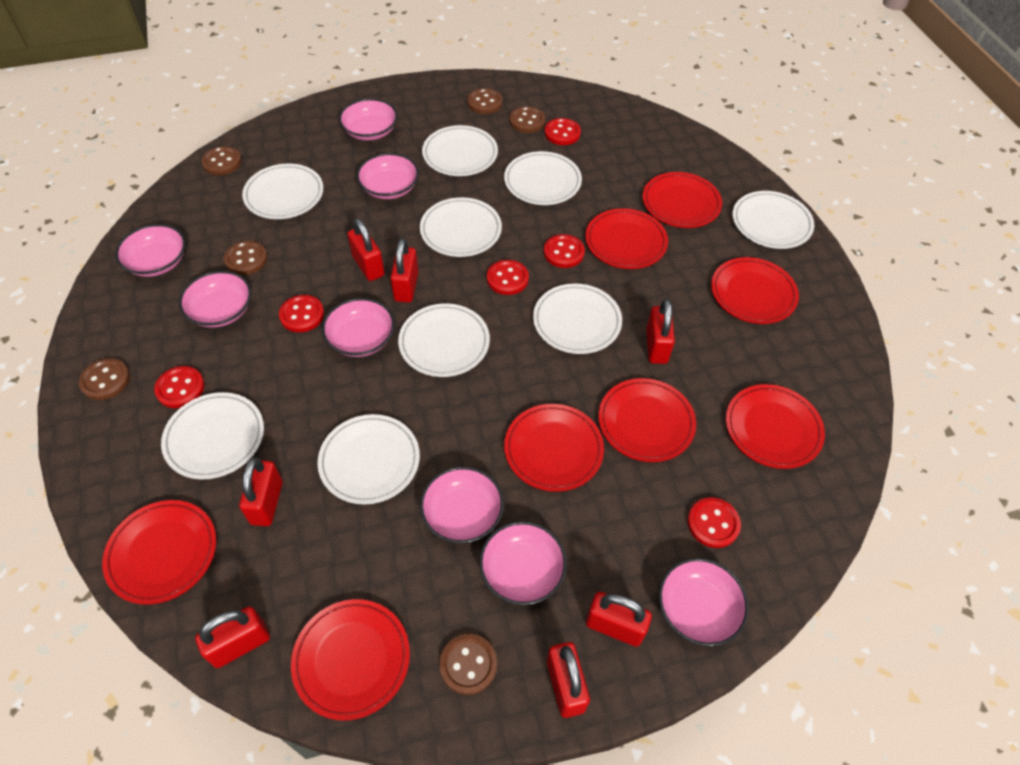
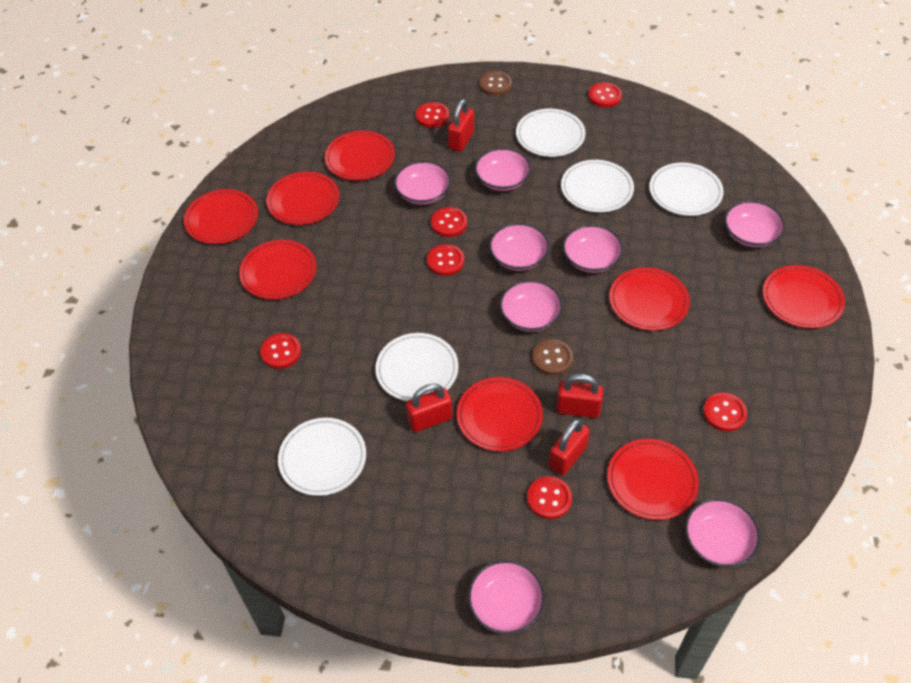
brown button: [79,358,130,400] [202,146,242,175] [224,241,268,275] [439,634,497,695] [467,88,502,114] [510,106,545,133] = 6 -> [479,71,512,96] [532,339,573,375] = 2
red button: [154,366,205,408] [279,295,324,332] [487,260,529,295] [544,118,581,145] [544,234,585,268] [688,497,741,548] = 6 -> [260,333,301,369] [416,102,449,128] [427,244,464,276] [431,207,467,237] [527,476,572,519] [588,82,622,108] [703,393,747,431] = 7
red padlock: [195,606,270,668] [239,457,283,526] [348,218,384,281] [390,238,418,302] [547,642,590,718] [586,592,652,647] [646,299,675,364] = 7 -> [406,384,452,432] [448,99,474,152] [549,419,590,475] [556,374,603,418] = 4
white plate: [161,392,264,480] [242,164,323,219] [317,414,420,505] [398,303,490,377] [420,197,502,257] [422,125,498,176] [504,151,582,205] [533,283,622,354] [732,191,814,249] = 9 -> [278,418,366,496] [375,333,459,401] [516,109,586,157] [561,160,634,213] [649,163,724,216] = 5

